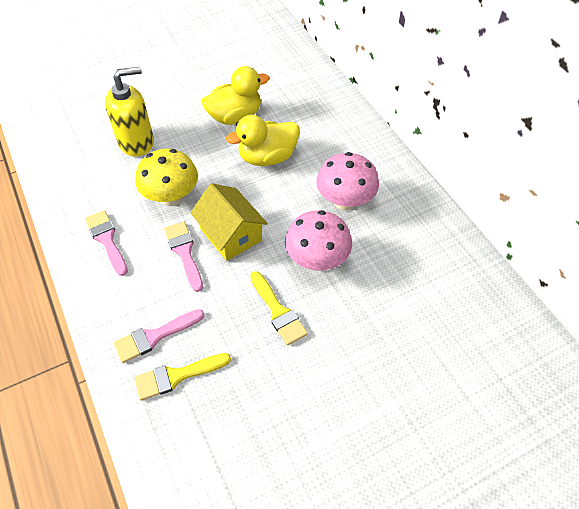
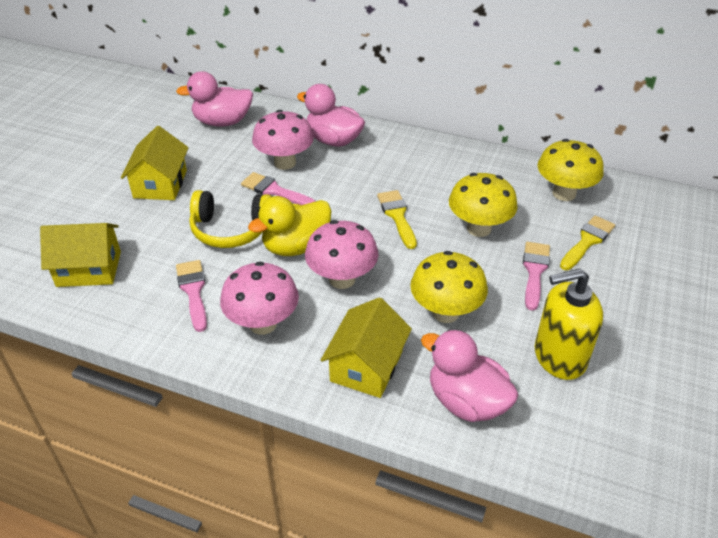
pink duck: none = 0 -> [176,71,253,127] [297,84,365,147] [421,329,519,422] = 3
pink mushroom: [285,210,352,271] [316,152,379,211] = 2 -> [220,262,299,335] [252,110,314,170] [305,220,379,289] = 3
yellow duck: [202,66,270,125] [226,115,300,166] = 2 -> [248,196,332,256] = 1
yellow headphones: none = 0 -> [189,190,272,248] = 1
yellow house: [190,183,268,261] = 1 -> [40,223,121,287] [121,126,189,200] [321,297,412,398] = 3
yellow mushroom: [135,149,198,206] = 1 -> [410,251,488,323] [449,173,518,237] [538,139,604,201] = 3

